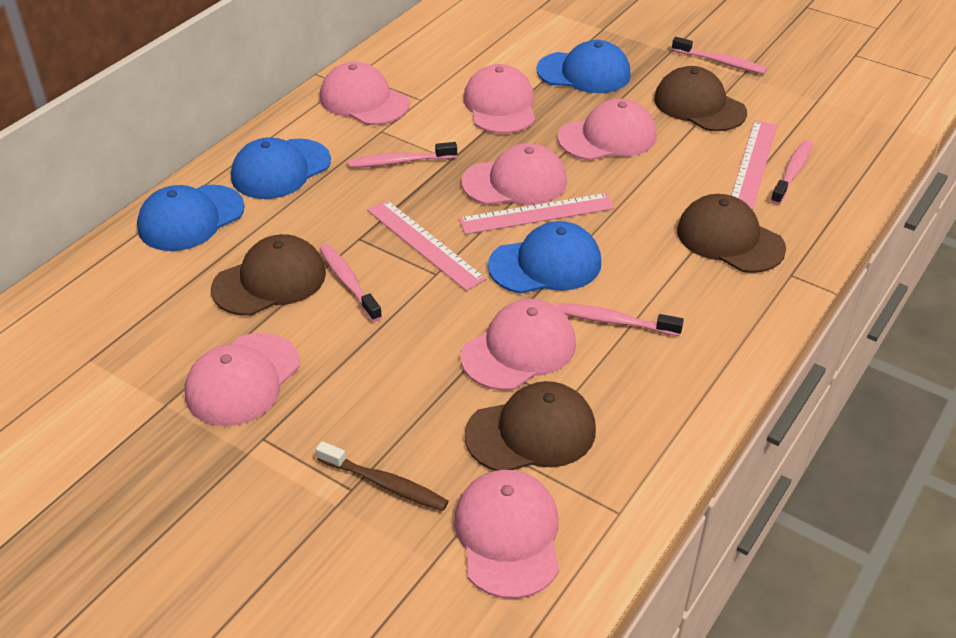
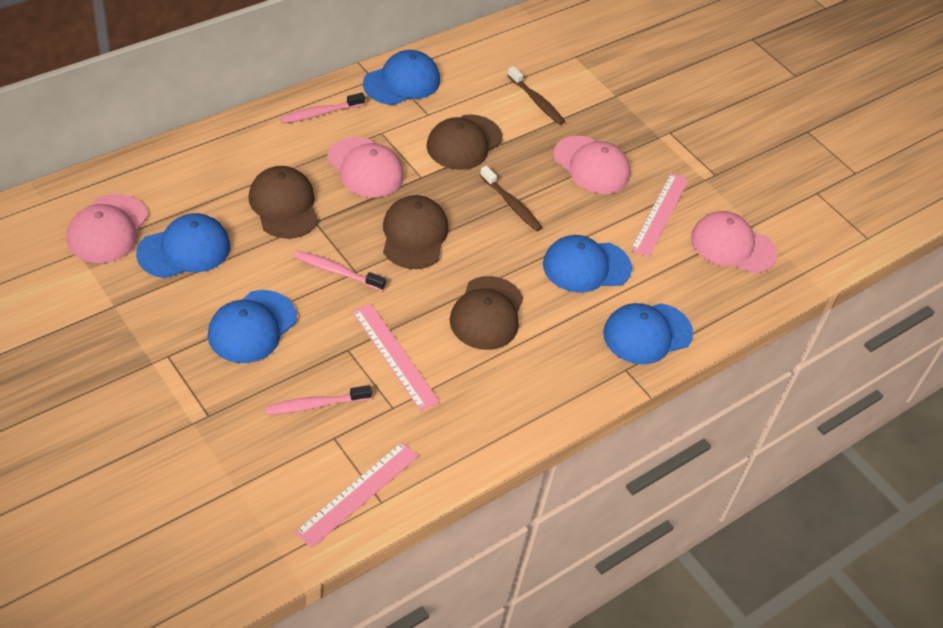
blue cap: [137,185,245,251] [231,137,331,199] [488,221,601,294] [537,40,631,93] = 4 -> [136,213,230,278] [208,290,297,363] [363,50,440,105] [543,235,632,293] [603,303,693,364] = 5
brown toothbrush: [316,441,449,511] = 1 -> [480,166,543,231] [507,66,565,125] = 2
pink cap: [185,333,300,426] [320,62,409,125] [454,470,559,599] [461,143,567,205] [461,299,576,391] [463,64,535,134] [558,99,656,161] = 7 -> [67,194,148,263] [327,137,404,198] [553,136,630,194] [691,211,777,274] = 4
pink toothbrush: [319,244,382,322] [348,142,457,168] [556,303,684,336] [672,37,767,74] [770,140,813,205] = 5 -> [265,385,372,415] [280,93,365,124] [294,250,386,291] = 3

